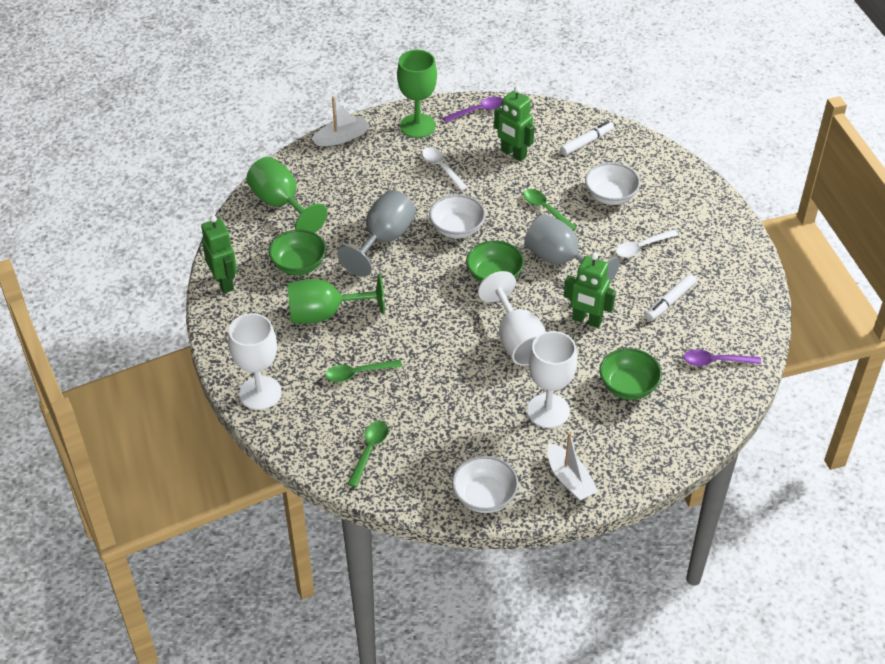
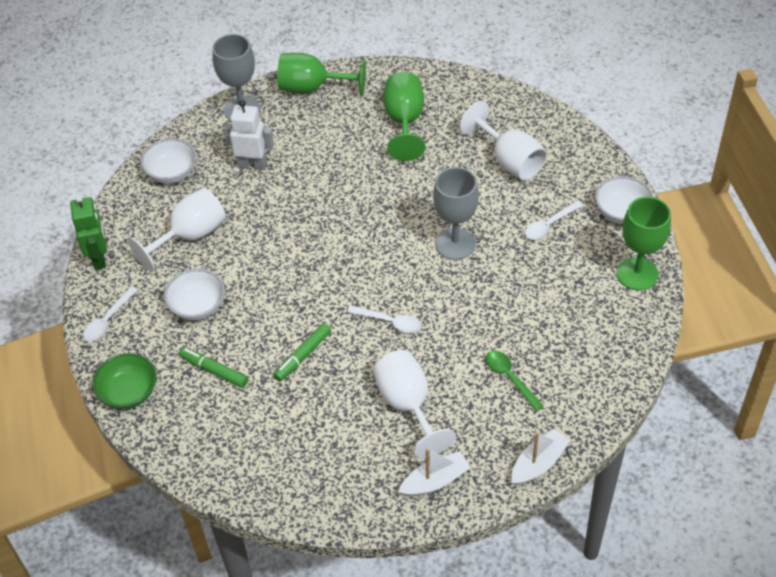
green bowl: [268,229,326,275] [466,240,524,283] [600,348,662,400] = 3 -> [93,353,157,409] = 1
green marker: none = 0 -> [179,347,248,388] [274,323,331,381] = 2
green robot: [201,215,237,293] [494,86,534,162] [564,253,616,328] = 3 -> [70,195,107,270] = 1
green spoon: [325,360,402,382] [348,421,388,487] [523,189,577,231] = 3 -> [486,351,544,411] = 1
purple spoon: [443,97,502,122] [684,349,761,366] = 2 -> none = 0
white marker: [560,121,614,156] [646,274,696,321] = 2 -> none = 0
white robot: none = 0 -> [223,100,274,170] = 1
white spoon: [422,147,468,191] [616,229,679,258] = 2 -> [83,287,138,342] [347,305,422,333] [525,200,583,240] = 3

